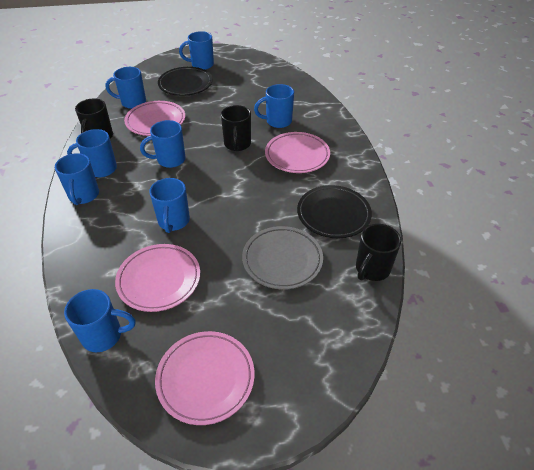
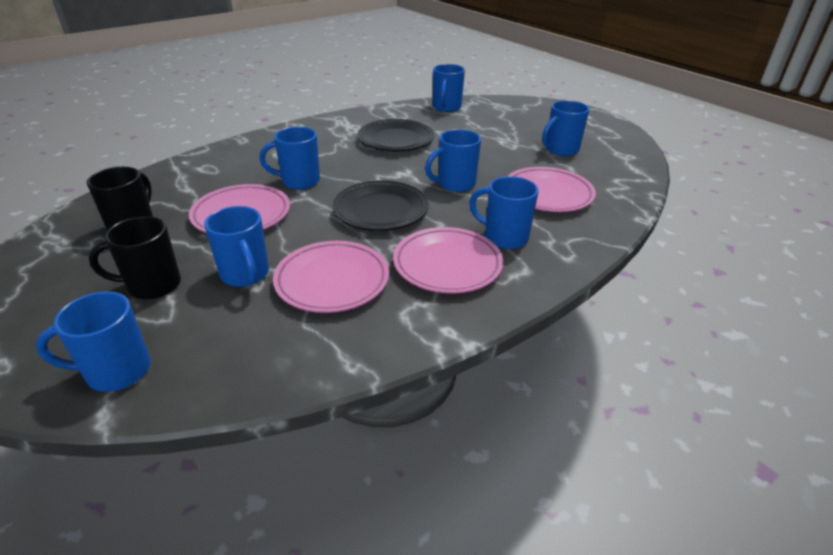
black mug: [75,98,113,139] [221,105,251,151] [356,224,401,281] = 3 -> [87,167,153,231] [89,216,181,299] = 2
blue mug: [55,153,99,205] [64,289,135,352] [67,129,117,177] [106,67,146,109] [140,120,186,168] [149,178,190,233] [179,31,214,70] [254,84,294,128] = 8 -> [36,291,151,392] [204,206,269,287] [259,127,320,189] [425,129,481,192] [433,64,465,112] [469,176,539,249] [542,100,590,156] = 7
grey plate: [242,226,323,290] = 1 -> none = 0

